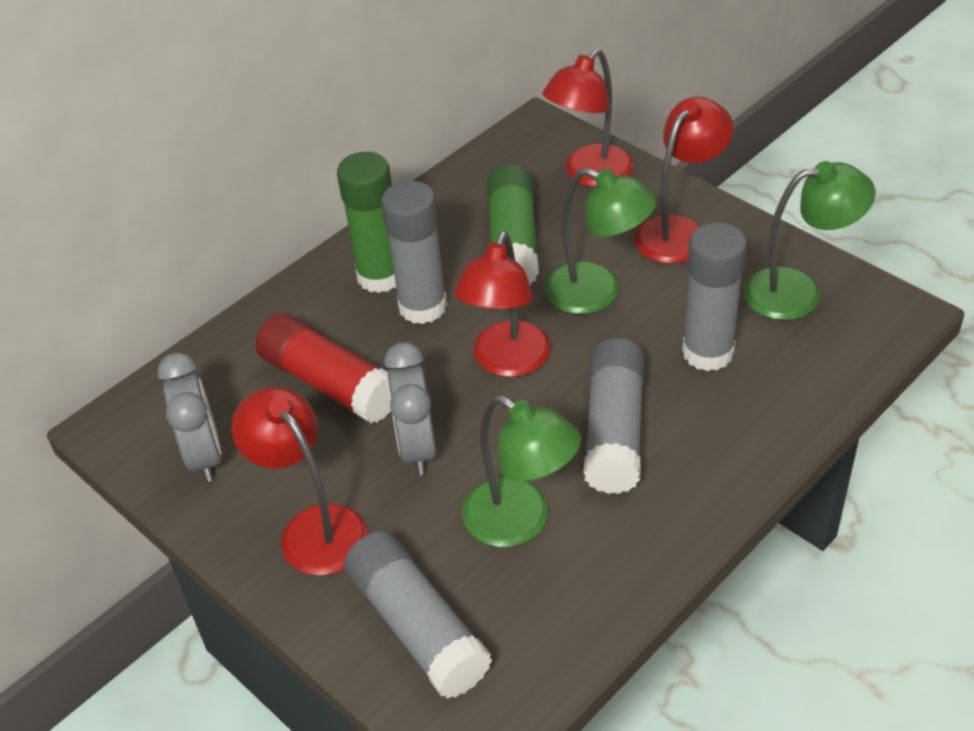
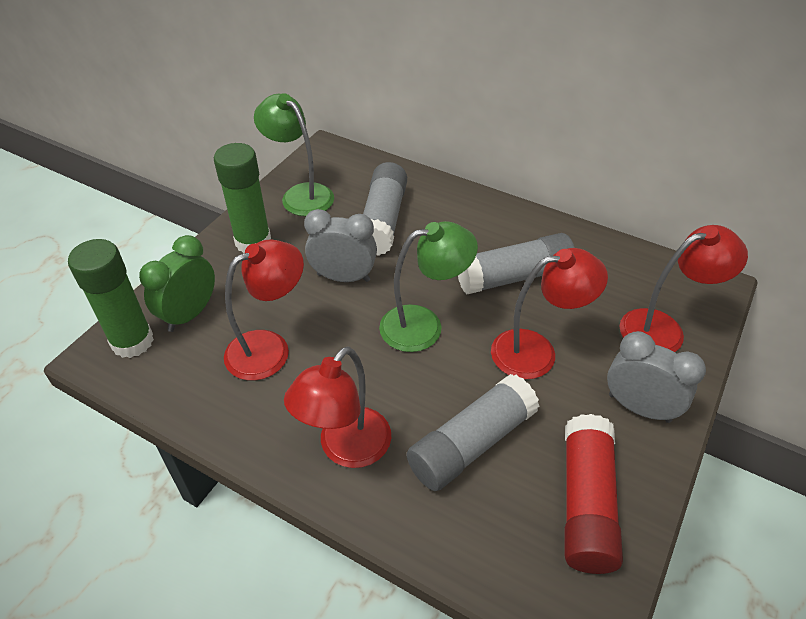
green clock: none = 0 -> [139,235,215,332] = 1
green lamp: [462,395,582,547] [545,168,657,314] [743,161,876,320] = 3 -> [254,93,334,216] [379,221,478,352] = 2
grey glue stick: [344,530,492,698] [381,181,447,324] [584,338,645,494] [682,222,747,371] = 4 -> [363,162,407,256] [407,374,539,491] [458,233,575,295] = 3

